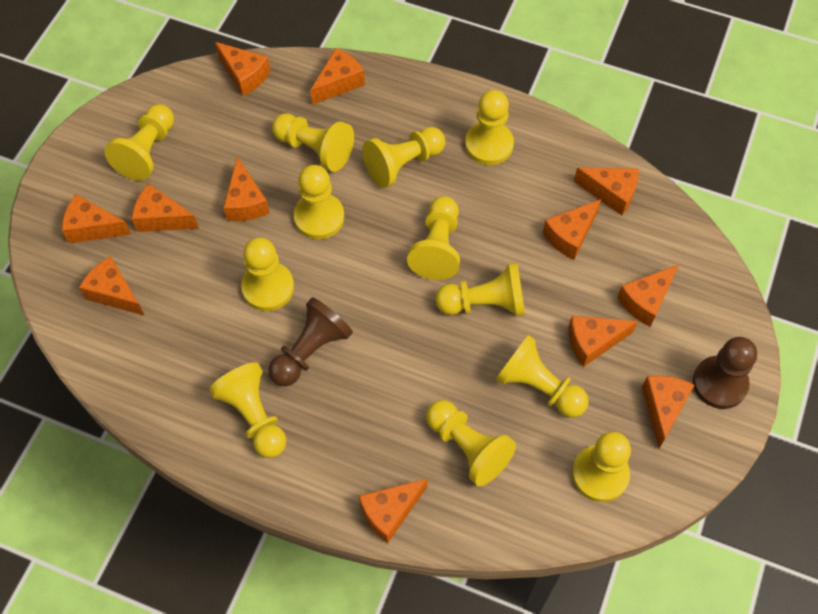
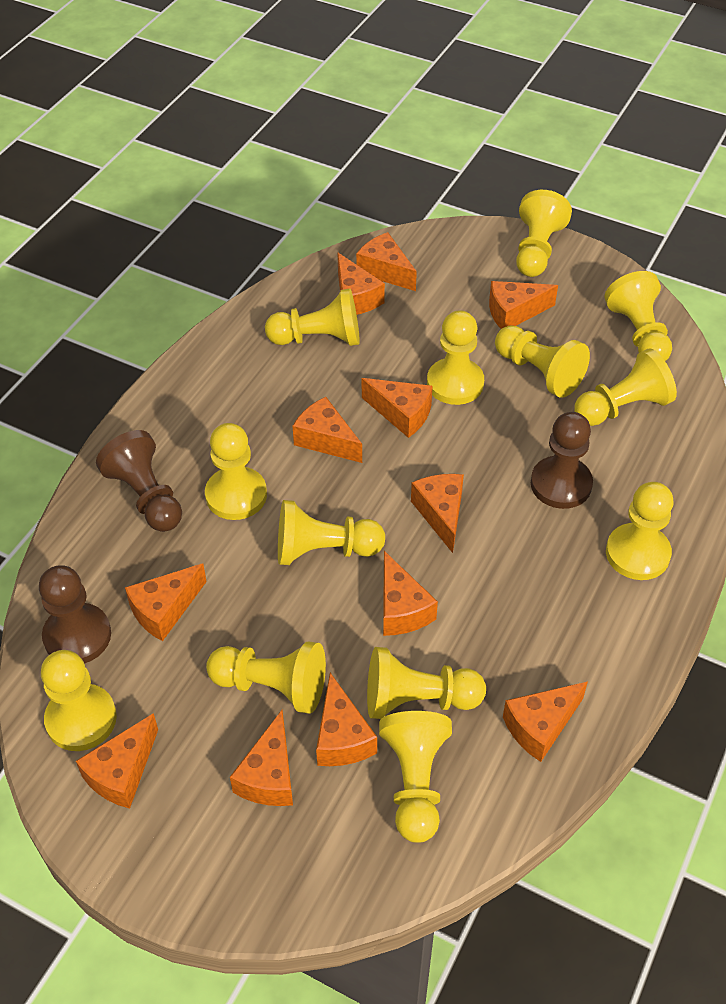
brown pawn: [268,297,353,386] [693,337,757,409] = 2 -> [39,565,111,664] [96,430,182,532] [531,412,593,509] = 3
yellow pawn: [104,104,174,181] [209,362,287,458] [241,237,294,311] [272,113,354,172] [294,165,344,239] [362,127,445,188] [407,196,460,280] [426,400,516,486] [435,262,525,316] [465,90,514,165] [496,335,589,417] [572,432,631,502] = 12 -> [41,650,117,751] [205,423,267,520] [206,641,326,714] [265,289,360,346] [278,500,385,565] [367,647,486,719] [379,711,452,843] [427,310,484,405] [495,325,590,398] [516,190,572,277] [574,348,677,426] [605,271,672,361] [606,482,673,580] = 13

